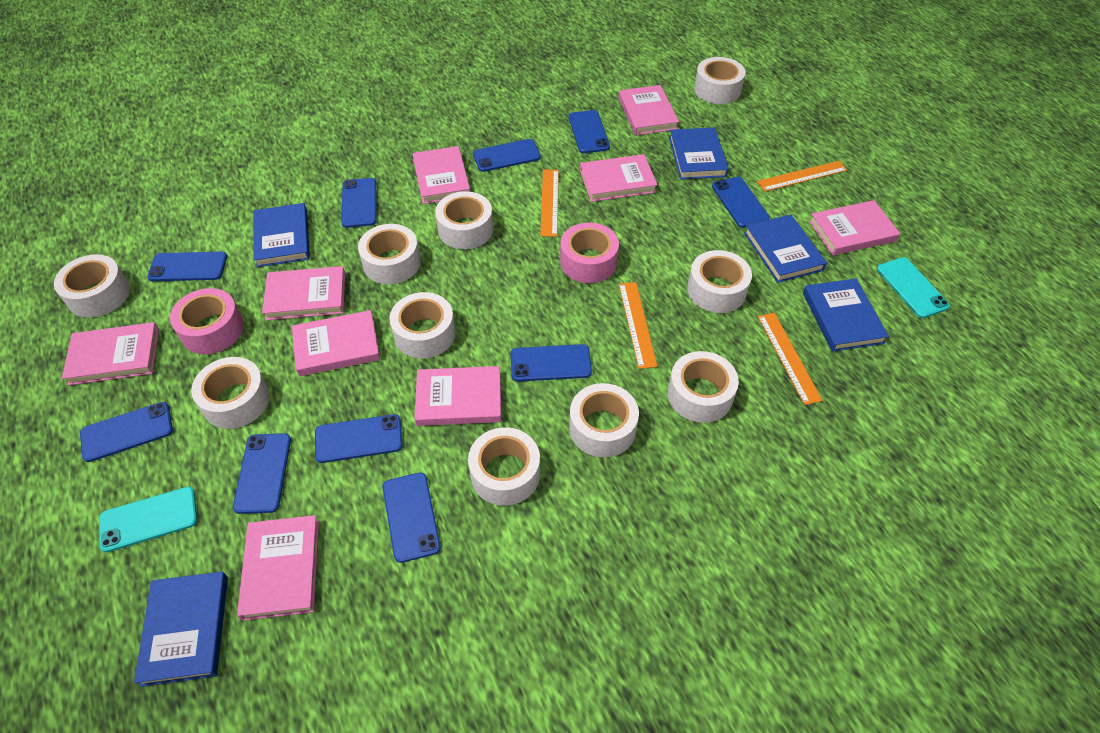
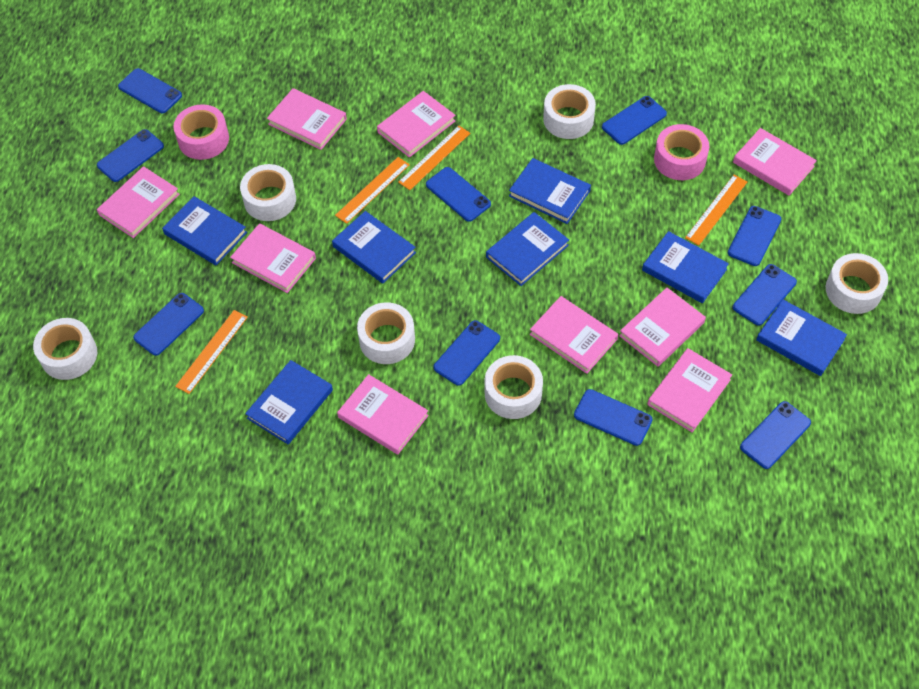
blue book: [134,571,228,687] [254,203,310,267] [669,127,729,179] [744,214,827,283] [803,278,889,352] = 5 -> [162,196,247,265] [245,360,333,444] [332,211,416,283] [486,212,569,286] [509,158,591,224] [642,231,729,303] [756,300,847,376] = 7
turquoise phone: [99,487,197,552] [877,257,950,318] = 2 -> none = 0
white tape: [54,254,130,318] [191,357,270,429] [358,224,421,284] [389,292,456,359] [435,191,493,249] [468,427,540,506] [569,383,639,458] [668,351,739,423] [687,250,752,313] [694,57,746,104] = 10 -> [33,318,97,380] [240,164,296,221] [357,302,415,364] [485,355,543,419] [543,84,596,139] [826,253,888,314] = 6

